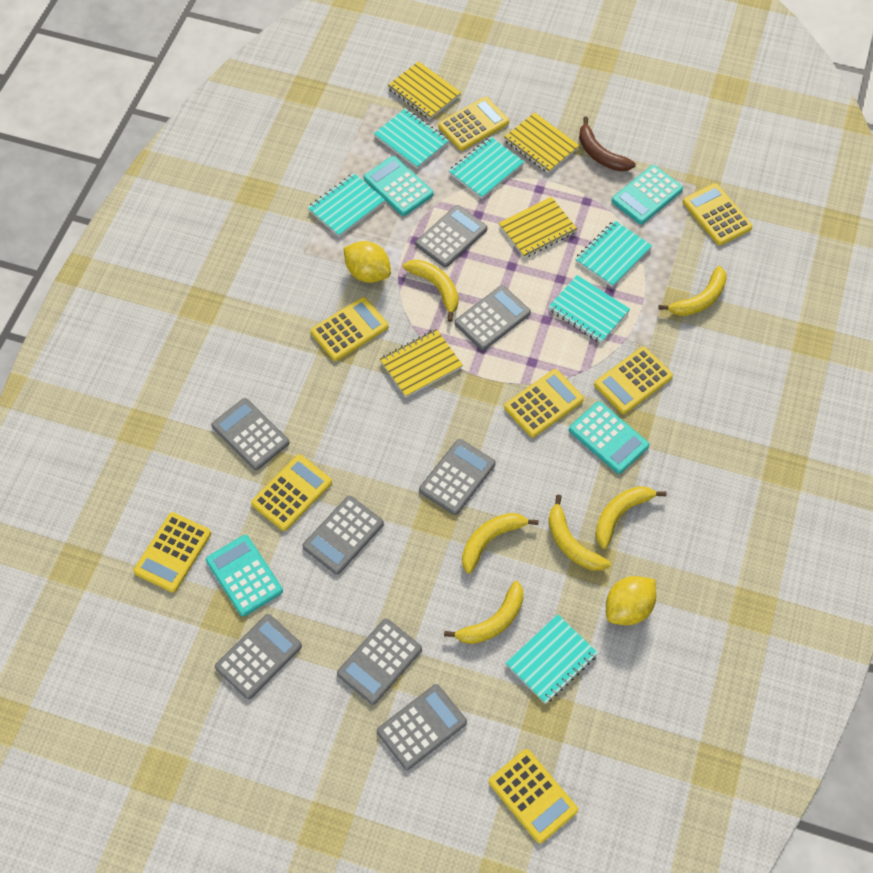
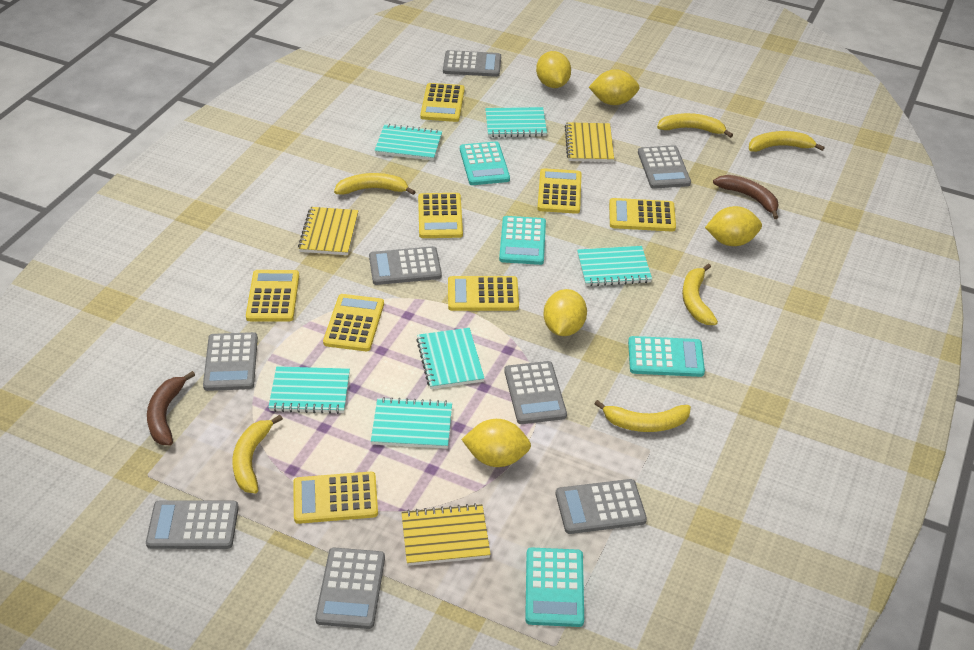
brown banana: [579,117,636,171] = 1 -> [147,371,195,445] [713,175,779,219] = 2
yellow lemon: [343,241,391,283] [606,576,656,625] = 2 -> [461,419,531,467] [536,51,571,88] [544,289,587,336] [589,69,640,105] [705,206,762,246] = 5
yellow notebook: [380,329,463,397] [387,61,461,119] [499,197,578,258] [504,112,579,173] = 4 -> [298,207,358,255] [401,503,491,566] [565,122,614,162] = 3

